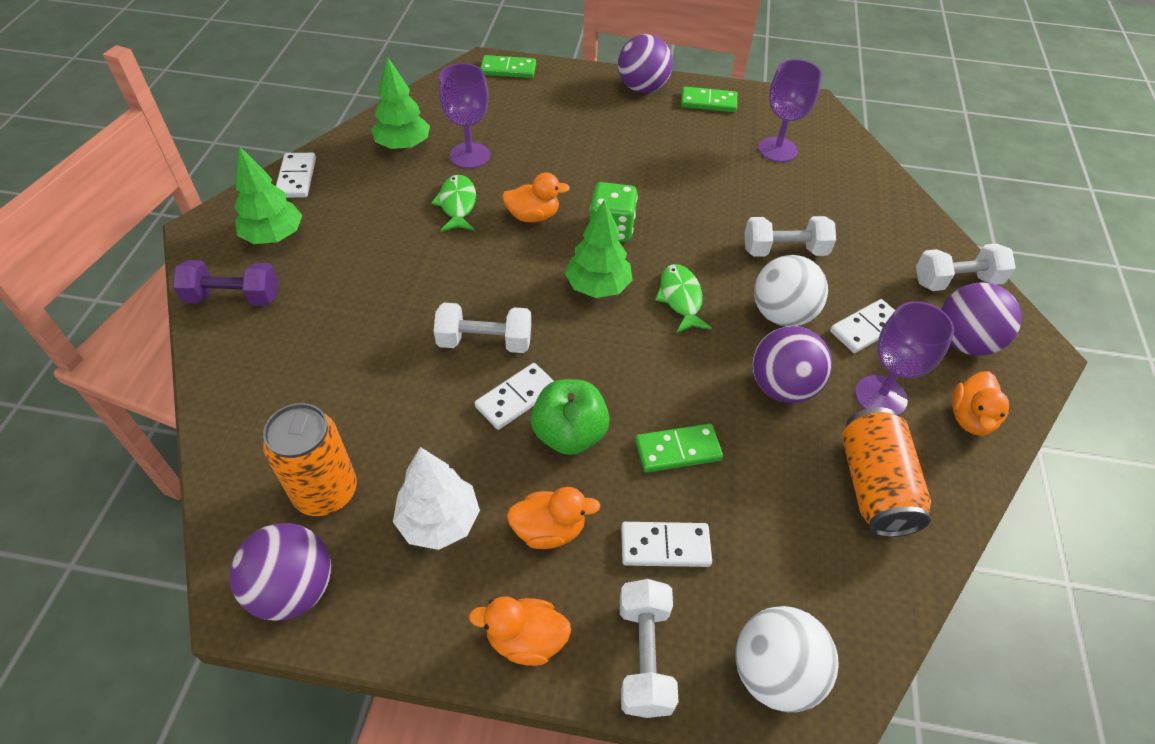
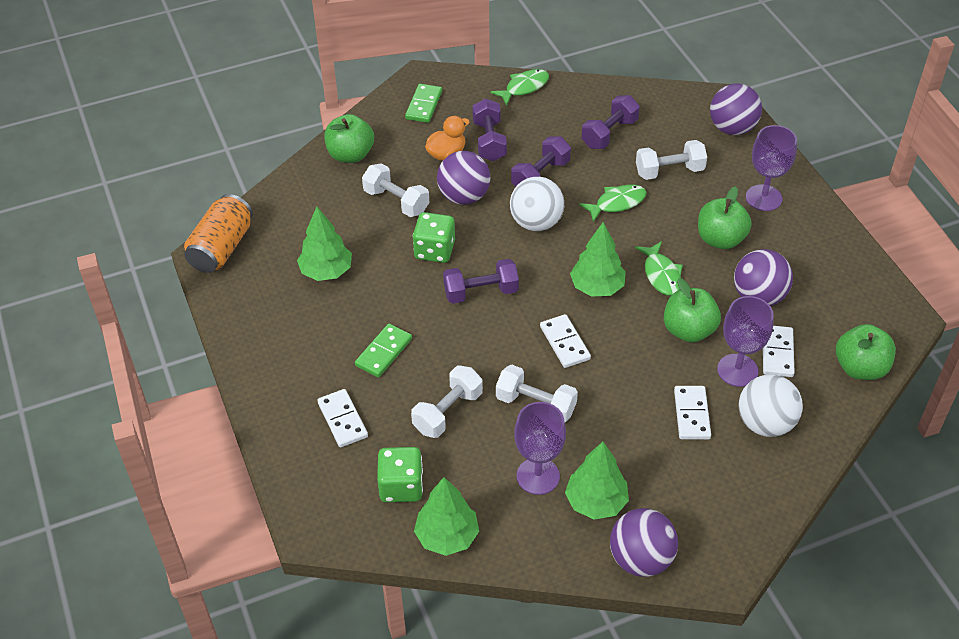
green apple: [531,379,610,455] = 1 -> [324,114,374,163] [664,278,721,343] [698,186,752,249] [836,324,896,380] = 4
green dice: [590,182,638,242] = 1 -> [377,447,423,502] [413,212,455,263] = 2
green domino: [480,55,536,78] [635,424,723,473] [681,86,737,112] = 3 -> [355,324,412,377] [405,84,442,123] = 2
green fish: [431,175,476,232] [655,264,712,333] = 2 -> [491,69,549,106] [579,185,647,222] [635,241,683,295] = 3
green tree: [234,146,302,244] [371,56,430,150] [565,200,633,298] = 3 -> [297,207,352,281] [414,477,479,556] [565,442,629,520] [570,222,626,297] = 4
orange can: [263,403,357,516] [842,407,931,537] = 2 -> [184,194,253,273] = 1
orange duck: [469,597,571,666] [502,172,570,222] [507,487,600,549] [952,371,1009,436] = 4 -> [425,116,470,161] = 1
purple dumbbell: [173,260,278,306] = 1 -> [443,259,519,304] [472,98,507,161] [511,136,571,187] [582,95,640,149] = 4
white tree: [393,447,480,550] = 1 -> none = 0

